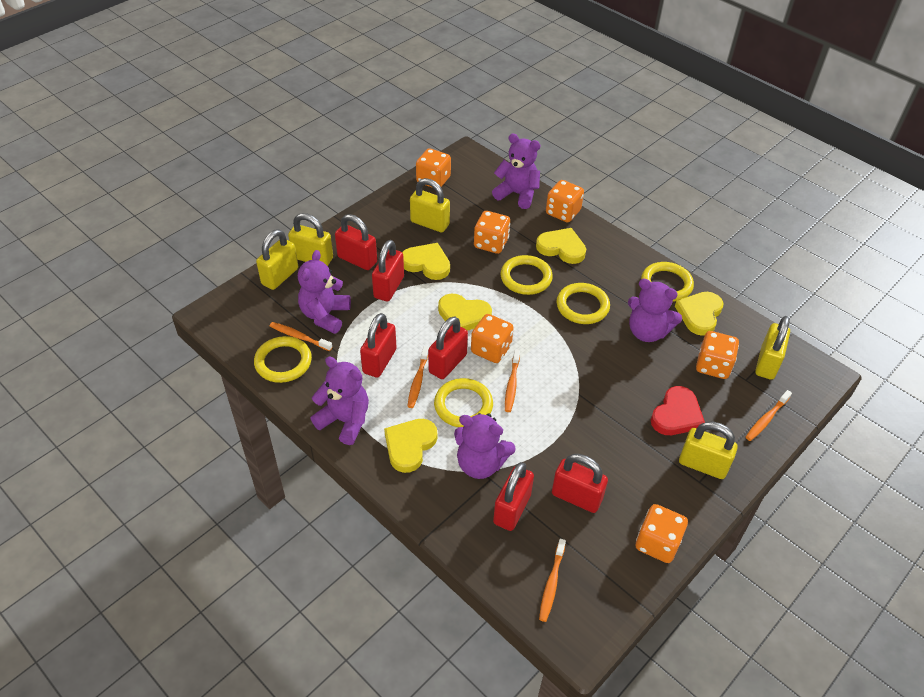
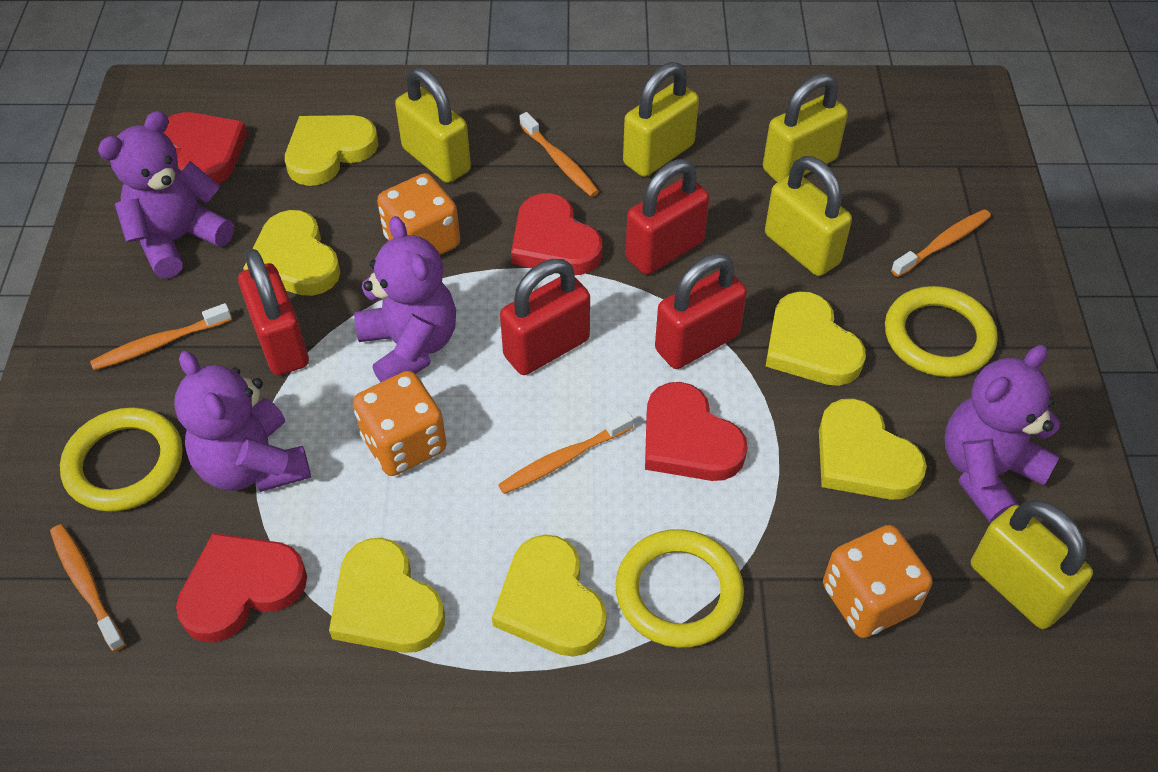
orange dice: [416,148,451,188] [471,314,514,363] [474,211,510,254] [546,180,584,223] [636,504,688,563] [696,331,739,379] = 6 -> [353,371,447,476] [377,173,460,255] [823,525,933,638] = 3
purple teddy bear: [298,250,351,334] [310,357,369,445] [454,413,516,479] [492,134,541,209] [628,279,682,342] = 5 -> [98,111,234,278] [174,351,311,492] [354,216,456,383] [944,345,1061,523] = 4
red heart: [651,386,705,435] = 1 -> [163,112,247,184] [176,533,307,642] [511,193,602,275] [645,382,748,481] = 4
red padlock: [335,214,377,270] [360,313,397,378] [372,240,404,301] [428,316,468,379] [493,462,534,531] [552,454,608,513] = 6 -> [238,249,309,376] [500,259,590,375] [625,159,710,275] [655,253,747,369] = 4
yellow heart: [384,419,437,473] [402,243,450,280] [438,293,492,331] [536,228,586,264] [675,292,723,336] = 5 -> [243,210,341,296] [285,115,378,186] [329,538,445,653] [492,534,607,657] [765,291,866,386] [819,398,927,500] = 6
yellow ring: [254,336,312,383] [434,378,493,427] [501,255,553,295] [557,283,610,324] [641,262,694,302] = 5 -> [60,407,183,512] [616,529,744,648] [885,286,998,377] = 3

